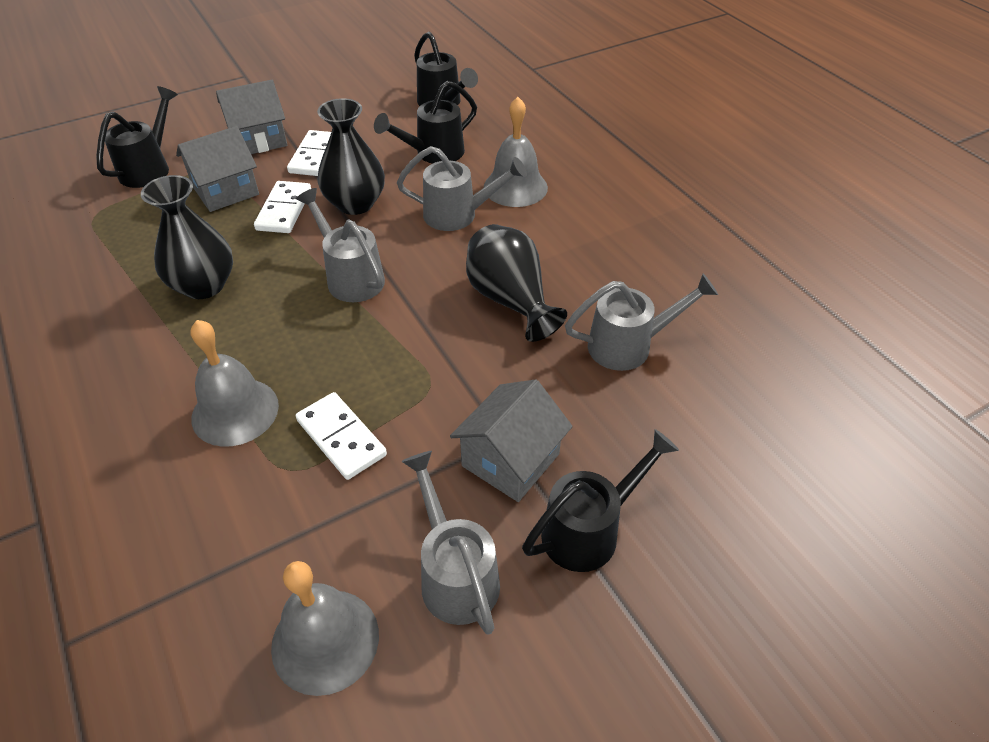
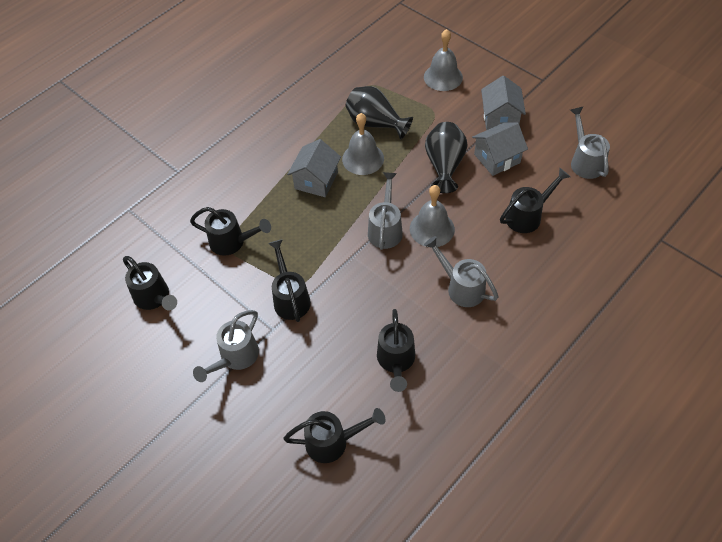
black vase: [141,175,233,299] [317,98,385,215] [466,224,567,342] = 3 -> [345,86,413,139] [425,122,468,193] = 2
black watering can: [96,86,178,188] [374,81,477,164] [414,32,478,106] [522,429,679,572] = 4 -> [123,256,177,311] [190,207,271,256] [268,239,311,322] [283,408,385,463] [377,309,415,392] [500,168,570,233] = 6
white domino: [254,181,311,233] [287,130,331,176] [296,392,387,480] = 3 -> none = 0

